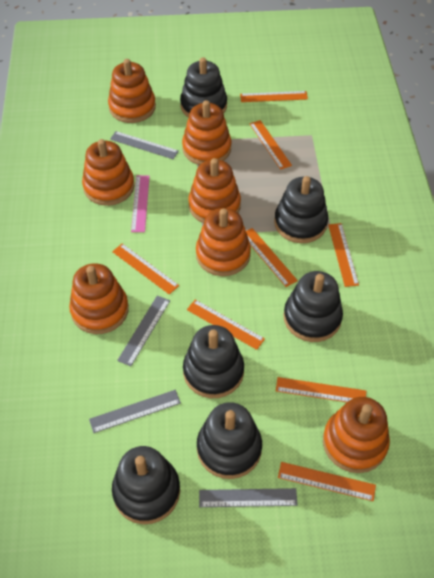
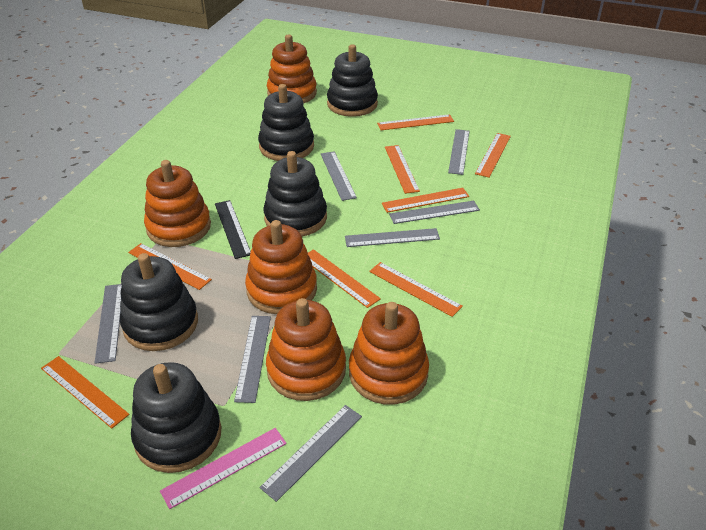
black ruler: none = 0 -> [215,200,251,259] = 1
black stacking toy: [112,446,180,524] [180,57,227,118] [183,325,244,398] [197,402,262,479] [274,176,328,243] [283,271,343,342] = 6 -> [120,253,198,351] [131,362,221,473] [258,84,314,161] [263,151,327,236] [327,44,378,117] = 5
grey ruler: [89,390,181,433] [110,131,179,159] [117,296,170,366] [199,488,298,507] = 4 -> [94,284,122,364] [234,316,271,403] [259,405,362,502] [321,151,357,201] [345,228,440,247] [389,201,480,224] [448,129,469,175] = 7
orange stacking toy: [69,263,129,334] [82,139,135,206] [108,59,156,123] [182,100,231,165] [188,158,241,223] [196,208,251,276] [323,397,390,473] = 7 -> [144,160,211,247] [245,220,317,314] [266,298,346,401] [267,35,317,103] [349,302,429,405] = 5

